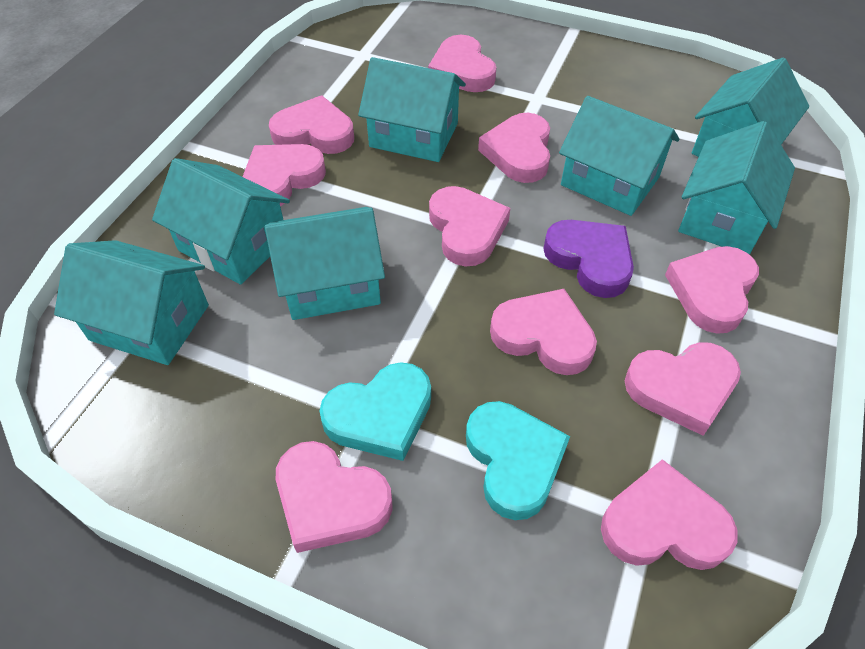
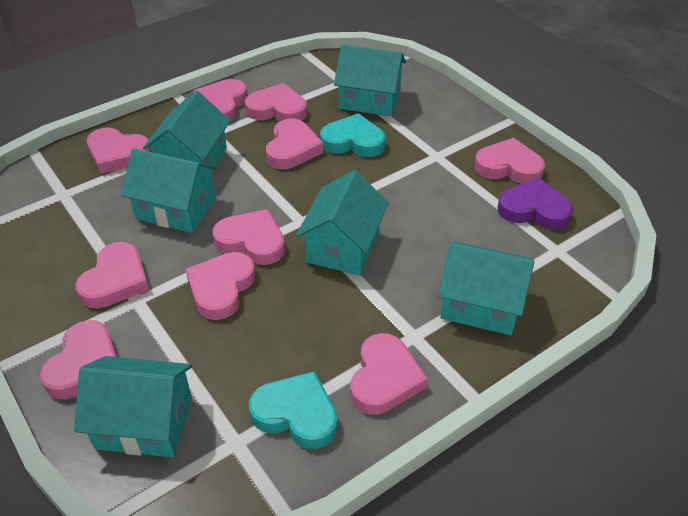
turquoise house: [54,240,209,365] [152,158,290,285] [265,207,385,320] [358,57,466,162] [559,96,680,216] [678,121,795,255] [692,58,809,157] = 7 -> [74,356,192,457] [121,148,218,233] [143,91,230,172] [296,170,389,275] [334,45,406,116] [438,242,535,335] = 6

